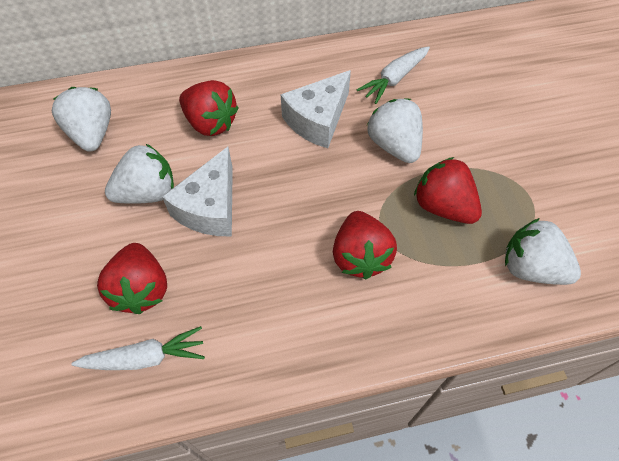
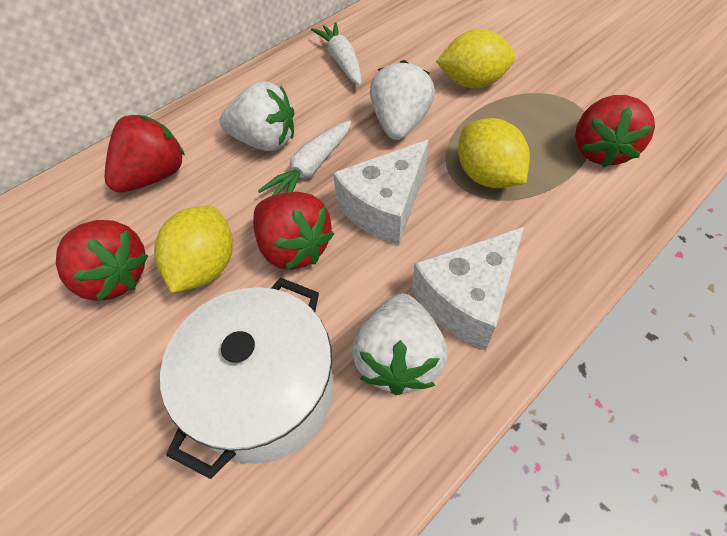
white pot: none = 0 -> [160,277,334,479] = 1
white strawberry: [52,87,111,152] [105,143,174,204] [367,99,423,163] [505,218,581,285] = 4 -> [220,81,294,151] [352,294,447,395] [370,60,435,140] = 3
yellow lemon: none = 0 -> [154,206,233,293] [436,29,515,89] [458,118,530,188] = 3

